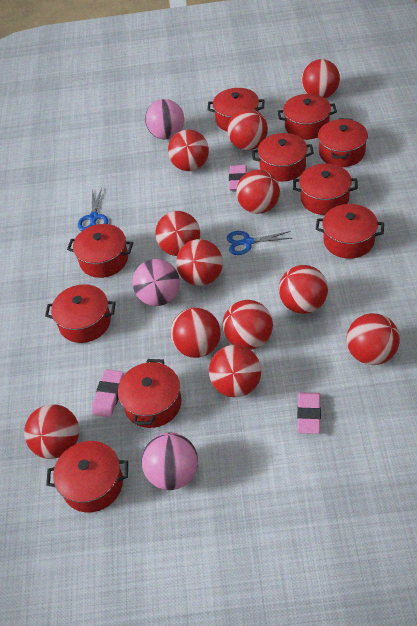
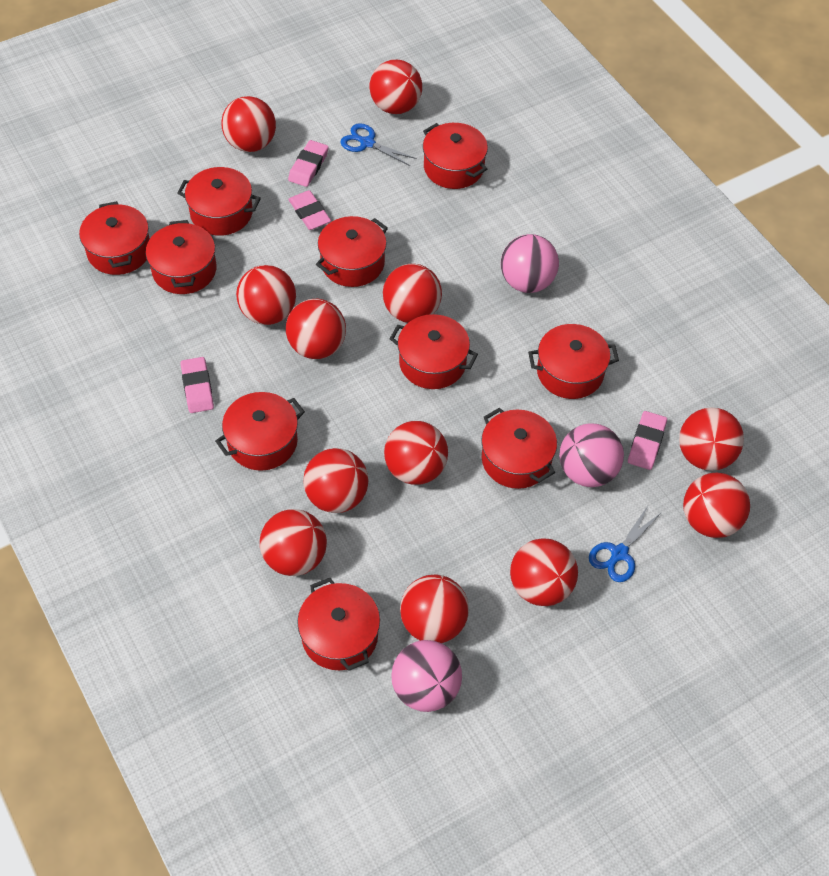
pink eraser: [92,369,124,417] [229,165,247,191] [297,392,321,434] = 3 -> [181,357,214,413] [288,140,329,187] [288,190,331,230] [628,411,667,470] = 4

